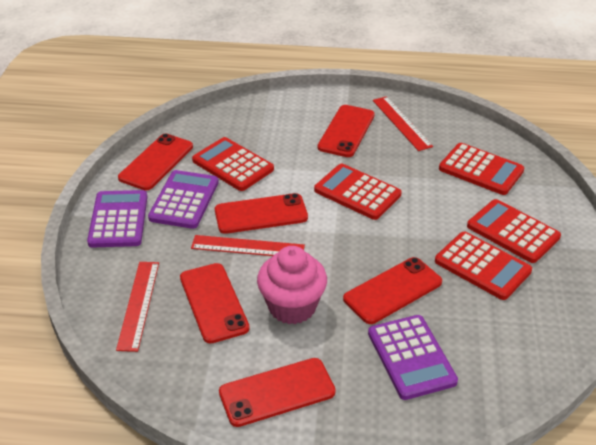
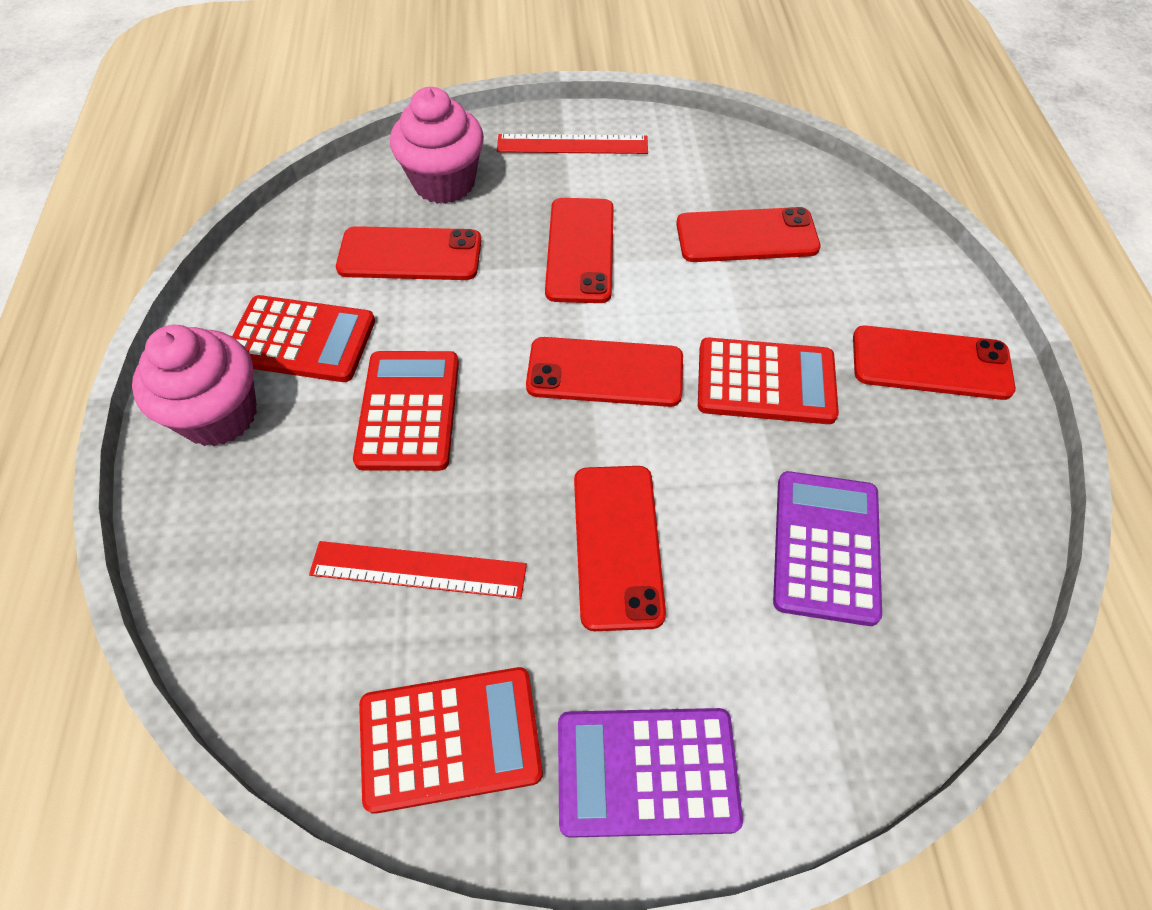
pink cupcake: [257,246,327,324] = 1 -> [132,325,257,446] [390,87,484,204] = 2
purple calculator: [87,190,148,248] [148,170,219,229] [368,315,458,400] = 3 -> [558,708,743,838] [773,471,882,626] = 2
red calculator: [192,137,274,191] [314,164,402,220] [435,231,532,300] [439,143,524,195] [467,199,561,263] = 5 -> [232,295,375,382] [353,351,459,471] [359,667,543,814] [698,338,839,424] = 4
red ruler: [116,262,159,352] [191,235,305,256] [373,96,433,151] = 3 -> [309,541,527,599] [497,134,648,154] = 2

